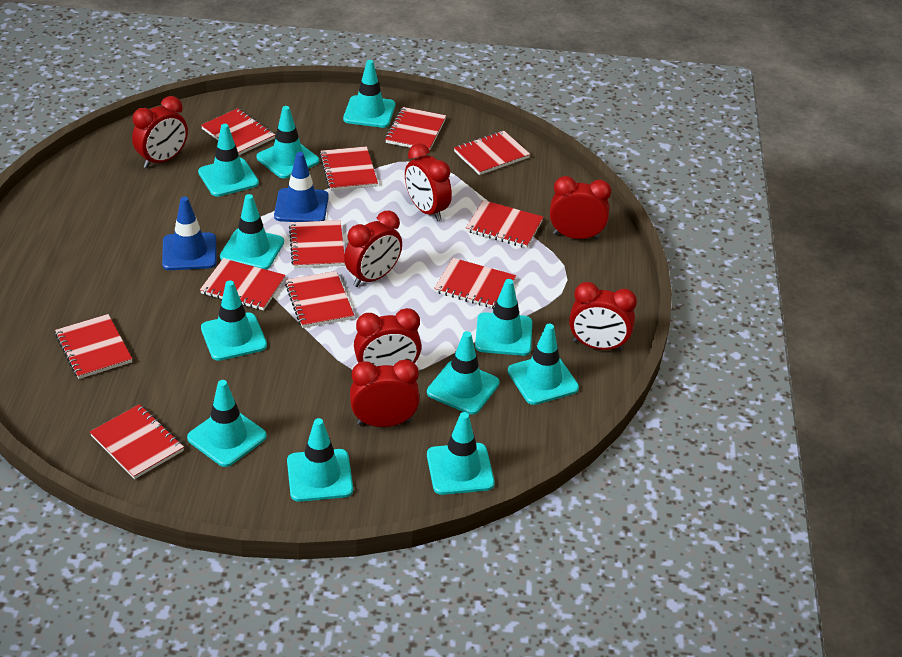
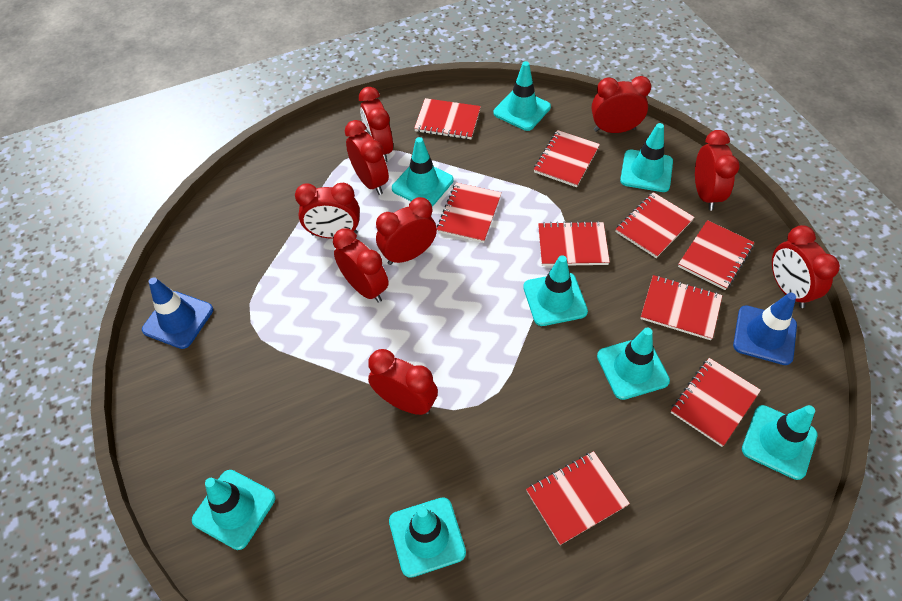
red clock: [132,96,188,168] [344,211,402,287] [350,359,420,427] [354,308,422,366] [405,143,452,221] [550,176,611,240] [569,282,637,351] = 7 -> [295,183,360,239] [333,228,389,303] [345,120,389,195] [359,87,393,162] [368,349,438,415] [376,197,437,265] [591,76,651,133] [695,130,740,210] [772,225,840,308] = 9
red notebook: [55,314,132,379] [90,404,184,479] [200,258,286,310] [201,108,275,155] [285,271,354,328] [289,220,345,268] [320,146,378,191] [385,107,446,150] [434,258,516,309] [454,131,530,175] [466,200,543,248] = 11 -> [414,98,481,140] [437,183,502,243] [526,451,630,545] [534,130,600,187] [538,221,610,266] [616,192,695,258] [640,275,722,340] [670,358,761,447] [678,220,754,290] = 9
turquoise traffic cone: [187,380,267,467] [198,124,259,197] [201,280,267,361] [220,194,284,270] [256,106,319,178] [287,418,353,502] [343,60,395,128] [427,331,499,415] [427,412,495,495] [475,279,532,356] [508,324,579,405] = 11 -> [192,470,275,550] [389,497,466,578] [392,137,454,207] [493,61,551,131] [523,255,588,326] [597,328,670,400] [620,123,673,192] [742,405,818,480] = 8

